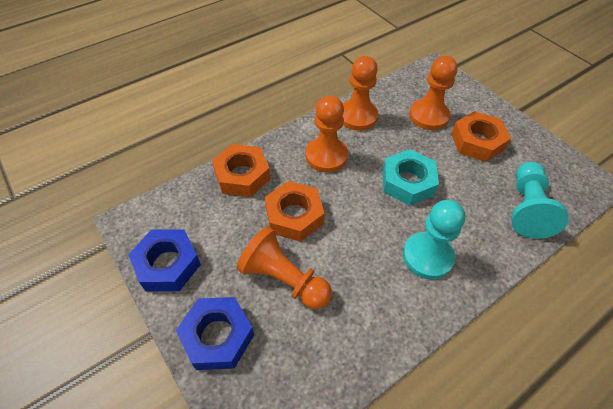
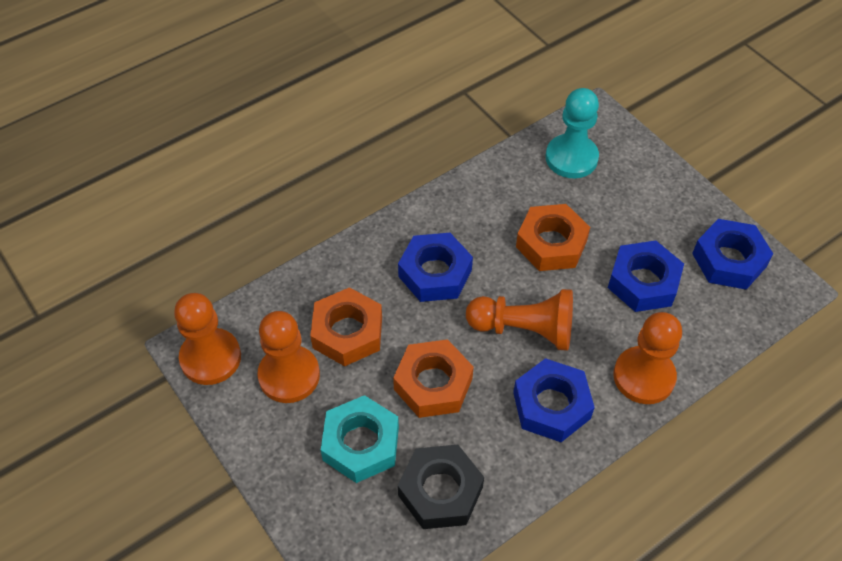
black nut: none = 0 -> [398,445,484,529] = 1
blue nut: [128,230,201,291] [176,297,254,370] = 2 -> [398,233,473,302] [513,358,595,442] [608,240,684,312] [692,219,773,290] = 4
turquoise pawn: [403,200,465,279] [511,162,568,239] = 2 -> [546,88,599,178] = 1

